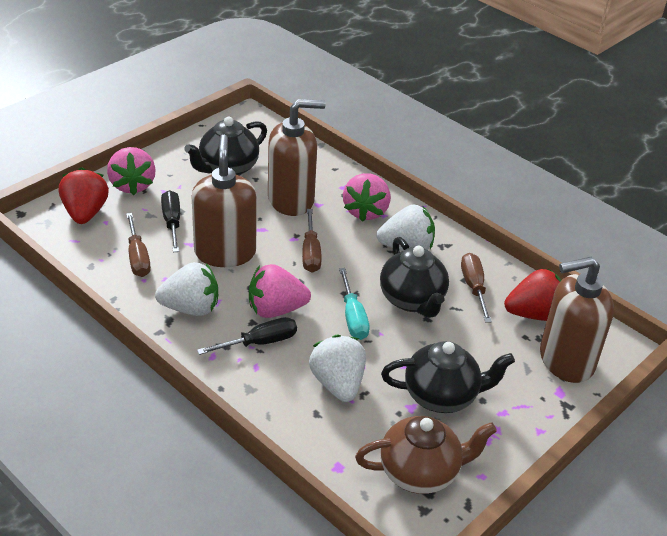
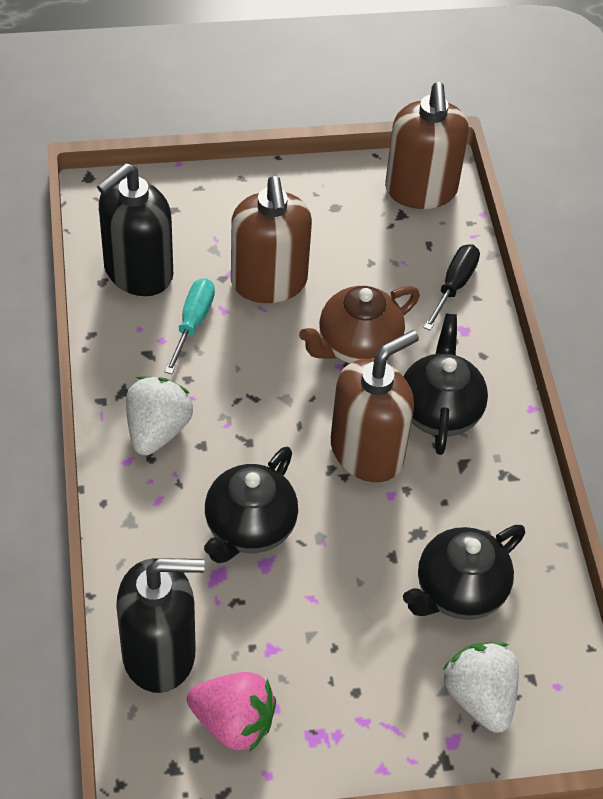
black screwdriver: [161,190,180,252] [197,317,297,355] = 2 -> [423,244,480,331] = 1
black soap dispenser: none = 0 -> [97,163,173,296] [116,558,205,693] = 2
brown screwdriver: [126,213,151,277] [302,209,322,273] [461,253,492,323] = 3 -> none = 0
pink strawberry: [107,147,156,195] [249,264,311,318] [343,173,391,222] = 3 -> [187,672,276,753] = 1
red strawberry: [59,167,109,224] [504,268,561,321] = 2 -> none = 0
white strawberry: [155,262,218,316] [309,334,366,402] [377,205,435,251] = 3 -> [126,376,193,455] [443,642,519,733] = 2

